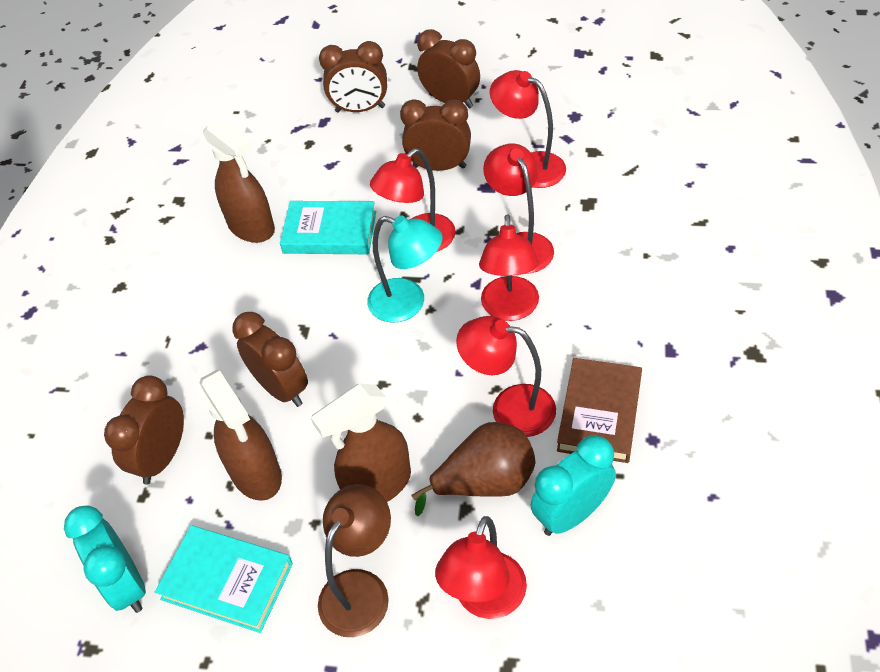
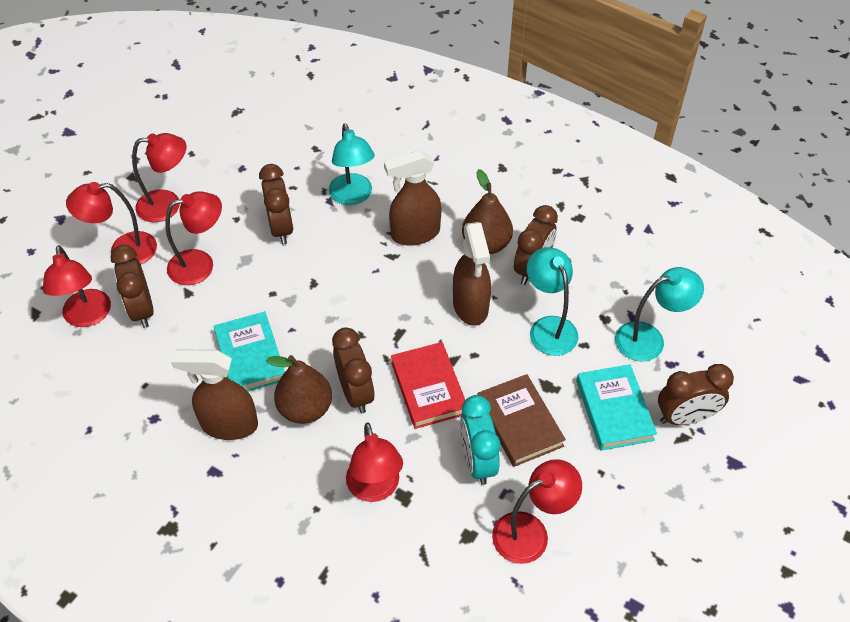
brown lamp: [318,484,391,637] = 1 -> none = 0
brown pear: [412,422,535,516] = 1 -> [266,355,332,424] [462,169,513,254] = 2
red book: none = 0 -> [391,342,465,429] = 1
turquoise clock: [64,506,146,613] [530,435,616,536] = 2 -> [460,395,500,485] = 1
turquoise lamp: [367,216,443,323] = 1 -> [329,123,375,205] [527,247,578,356] [615,267,704,362] = 3

